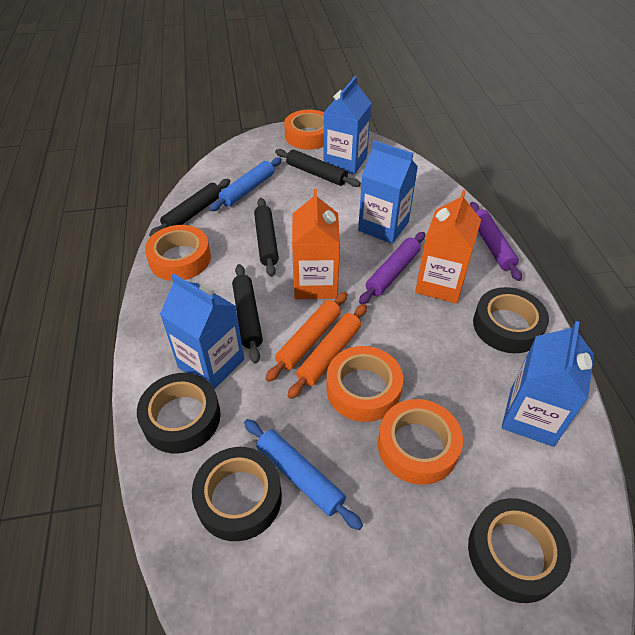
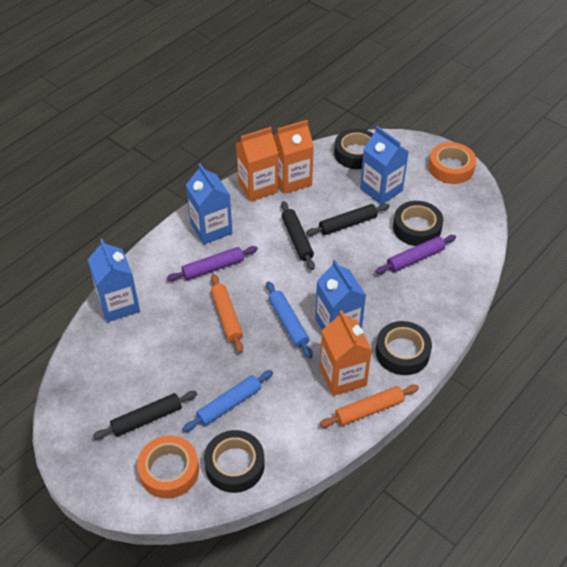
black rolling pin: [149,179,230,237] [232,264,263,364] [254,198,279,277] [275,149,361,187] = 4 -> [93,391,197,439] [281,201,315,270] [306,203,390,236] = 3
orange carton: [292,189,340,299] [415,190,481,304] = 2 -> [236,127,278,202] [273,120,314,194] [320,310,372,396] = 3
orange tape: [145,225,211,281] [284,110,324,150] [326,346,403,422] [378,399,463,485] = 4 -> [137,435,199,499] [428,142,476,184] = 2

